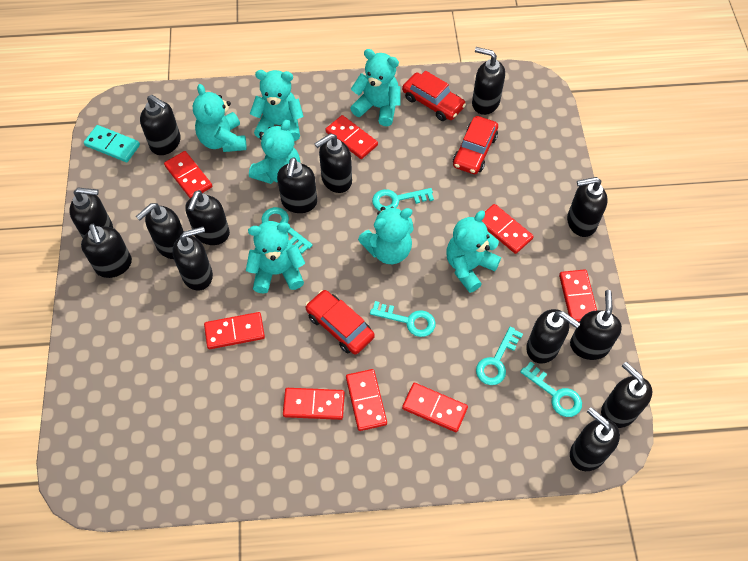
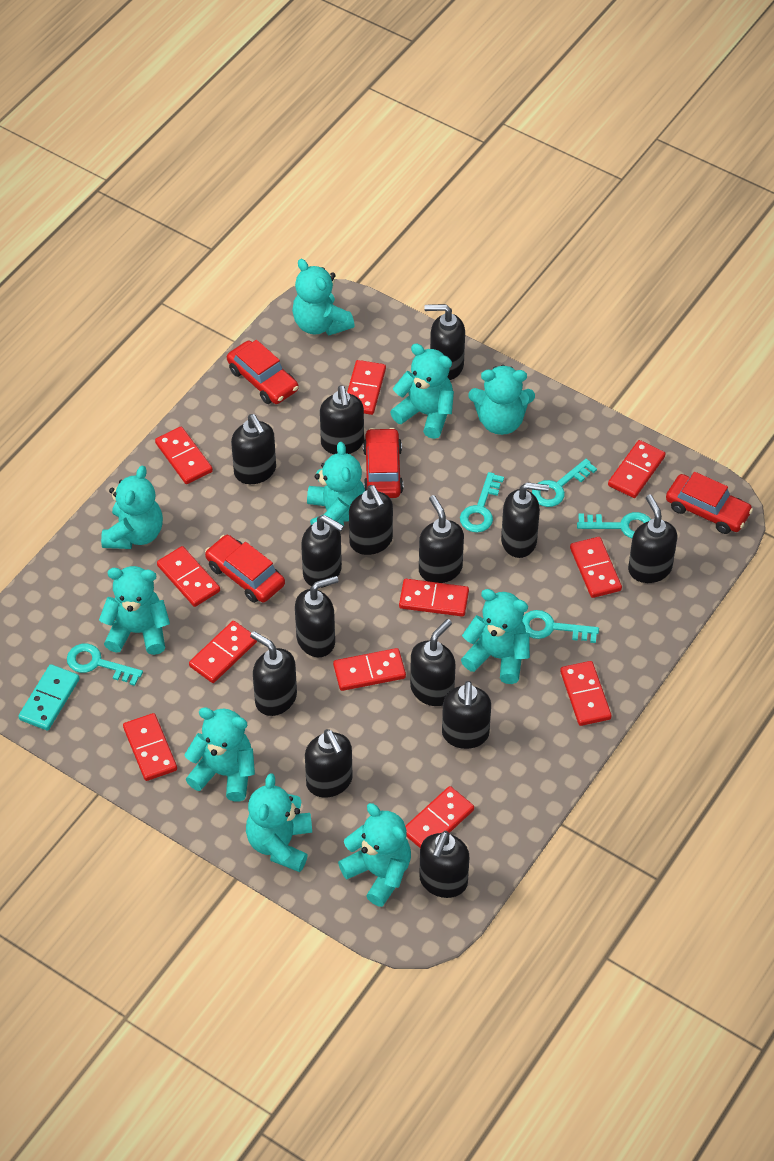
red car: [305,290,375,355] [402,70,466,121] [453,116,498,174] = 3 -> [205,535,285,603] [227,340,298,404] [363,428,403,498] [666,472,753,534] = 4
red domino: [164,151,212,198] [204,312,265,349] [283,388,345,420] [325,115,378,159] [346,369,387,431] [402,383,468,432] [482,204,534,254] [559,269,597,322] = 8 -> [123,713,177,781] [155,427,213,484] [157,546,220,607] [189,621,257,683] [333,648,406,691] [347,360,386,415] [399,579,469,617] [405,786,474,848] [560,661,612,726] [570,537,622,598] [608,440,665,498] = 11
turquoise teddy bear: [193,84,247,152] [246,221,305,294] [249,120,300,184] [250,70,304,141] [350,49,401,126] [358,206,414,264] [446,211,501,293] = 7 -> [99,566,170,655] [101,466,163,549] [184,707,255,802] [246,773,312,872] [292,259,355,335] [307,442,365,525] [338,803,411,907] [390,344,454,439] [461,589,530,684] [469,365,535,435] = 10

